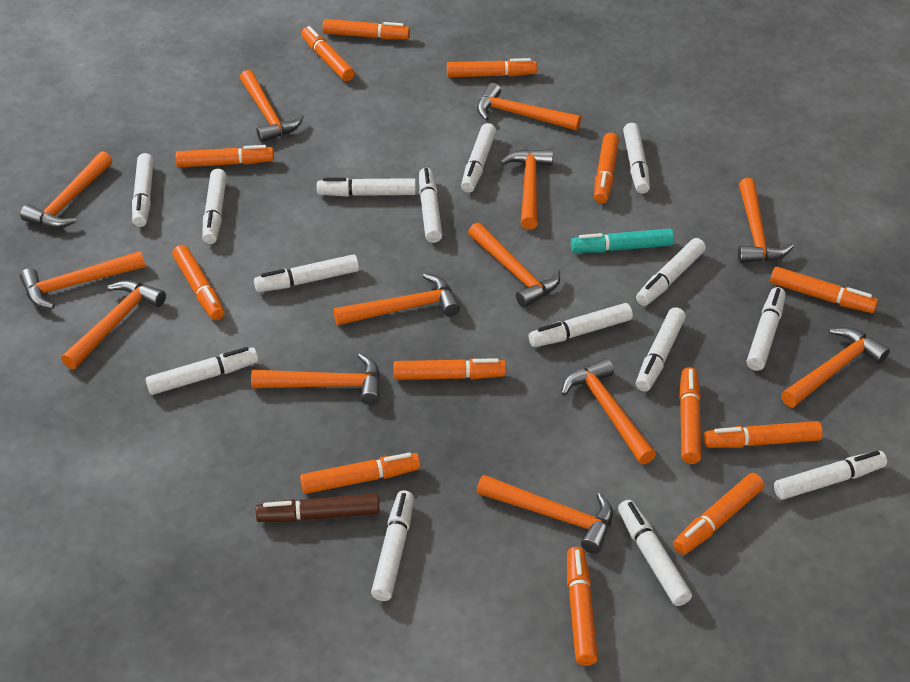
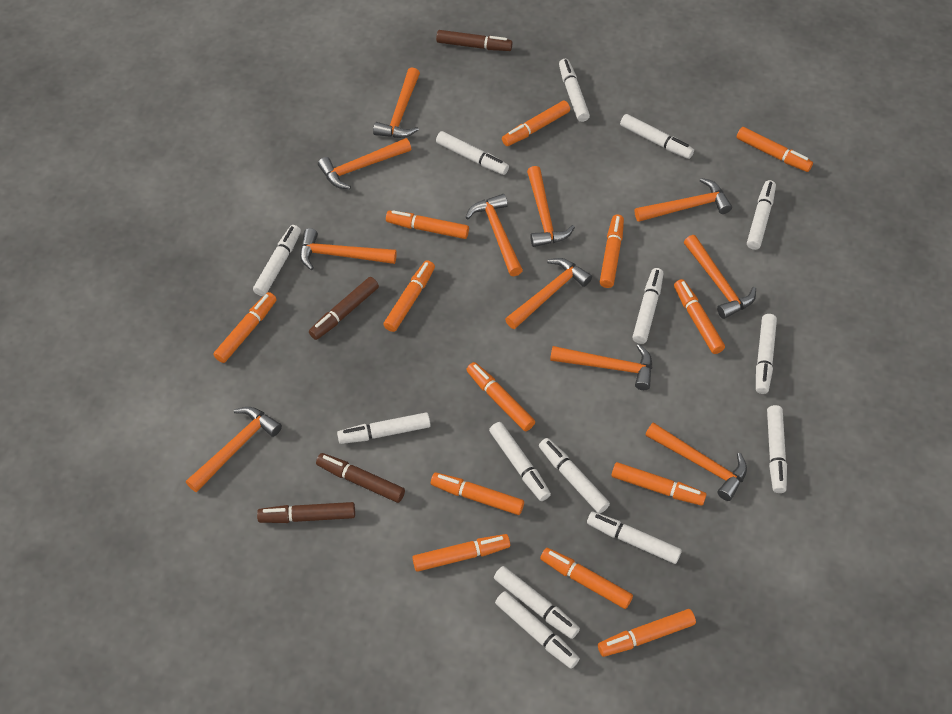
brown marker: [256,494,380,522] = 1 -> [257,502,355,523] [309,277,379,340] [316,453,405,503] [436,30,513,51] = 4
orange hammer: [20,151,112,228] [20,251,145,309] [61,280,166,369] [240,70,304,143] [251,353,380,405] [334,273,460,326] [468,222,560,308] [476,475,613,554] [477,83,581,131] [500,149,553,230] [561,358,656,465] [738,178,794,263] [781,327,890,407] = 13 -> [186,407,282,492] [300,228,397,270] [318,138,411,189] [373,67,420,138] [465,194,523,276] [505,258,592,329] [527,166,575,247] [550,344,652,390] [635,178,732,222] [645,422,747,501] [684,235,756,319] = 11
turquoise marker: [571,229,674,253] = 1 -> none = 0
white marker: [132,153,154,227] [146,347,258,395] [202,169,227,244] [254,254,359,292] [317,178,416,197] [371,491,414,601] [419,168,442,243] [461,123,496,193] [529,303,633,347] [618,500,692,606] [623,123,650,194] [636,238,706,306] [636,307,686,392] [747,287,786,371] [774,451,887,500] = 15 -> [253,225,301,296] [337,413,431,444] [436,131,509,175] [489,422,551,501] [494,566,580,639] [495,591,580,669] [539,438,610,514] [559,59,590,122] [587,512,682,564] [620,114,694,159] [632,268,664,344] [747,180,776,250] [756,314,777,394] [767,405,787,493] = 14

